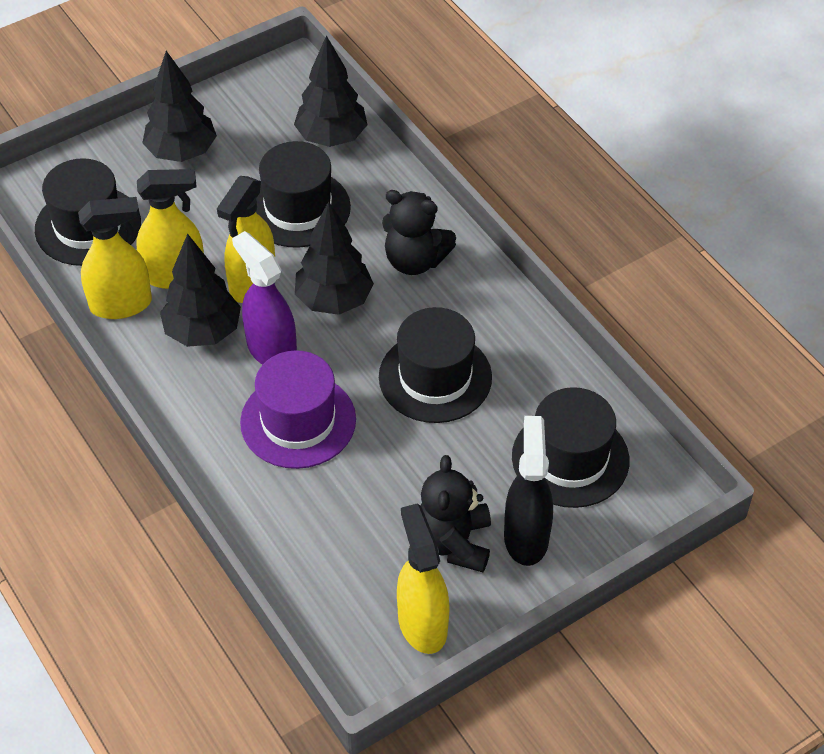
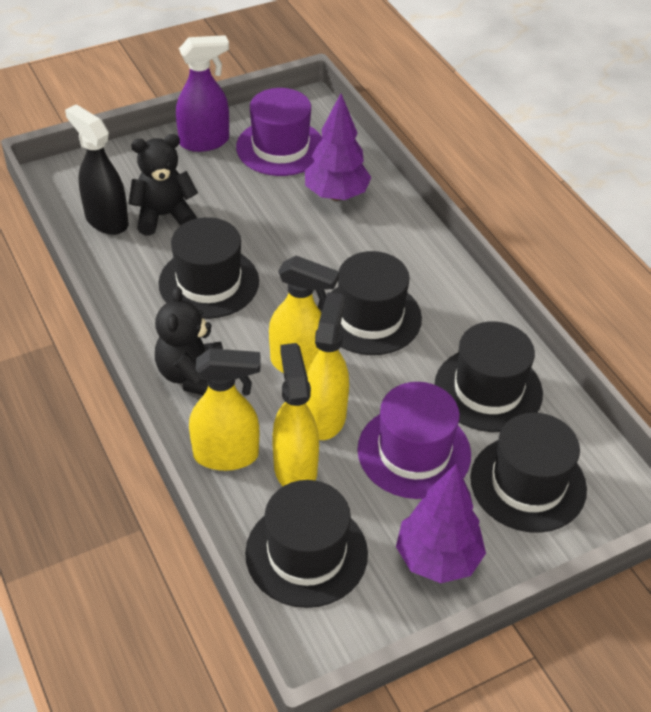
black hat: [35,158,141,266] [256,141,351,248] [379,307,492,423] [512,387,629,508] = 4 -> [158,217,259,319] [245,480,368,608] [320,251,422,355] [435,321,543,432] [470,413,587,533] = 5
black tree: [142,51,217,162] [160,233,241,347] [294,35,368,147] [295,201,374,315] = 4 -> none = 0
purple hat: [240,350,356,469] = 1 -> [236,88,323,176] [357,382,471,499] = 2
purple tree: none = 0 -> [305,94,371,201] [396,464,486,583] = 2

